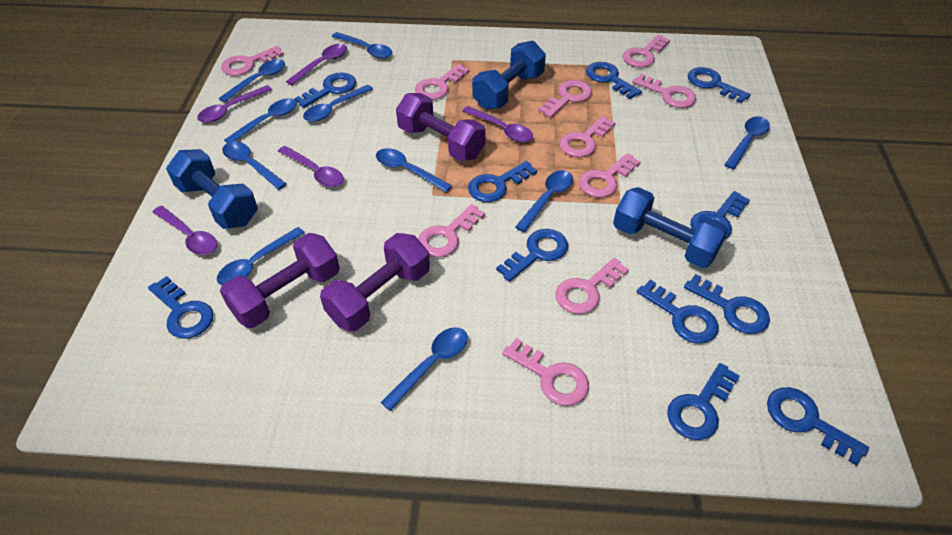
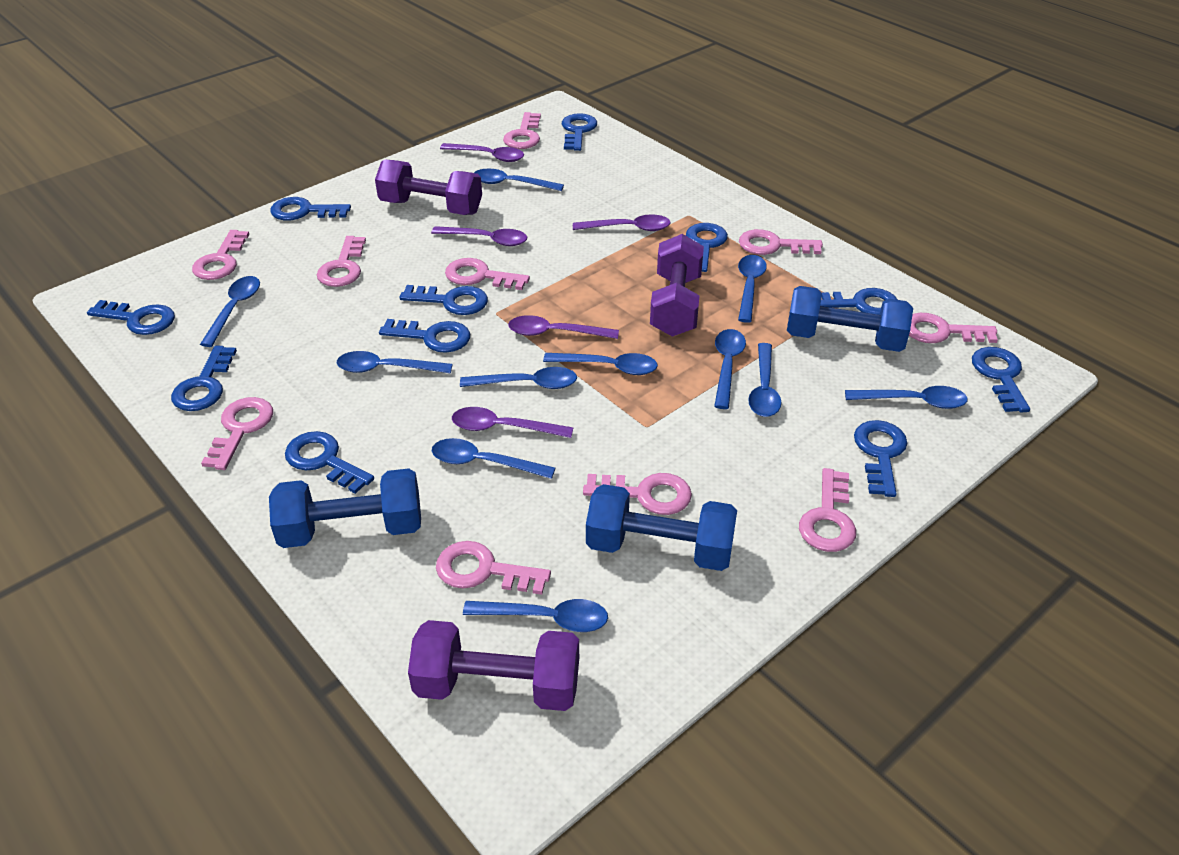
blue spoon: [217,227,305,285] [219,59,285,103] [222,141,286,190] [224,98,297,143] [303,85,373,122] [332,32,392,58] [376,148,452,192] [380,327,468,411] [515,170,573,232] [724,116,770,169] = 10 -> [200,276,260,347] [337,351,452,374] [432,438,555,479] [460,367,577,389] [463,599,608,632] [474,168,564,191] [543,353,658,375] [714,329,746,409] [738,255,767,323] [748,343,782,417] [845,386,968,409] = 11

